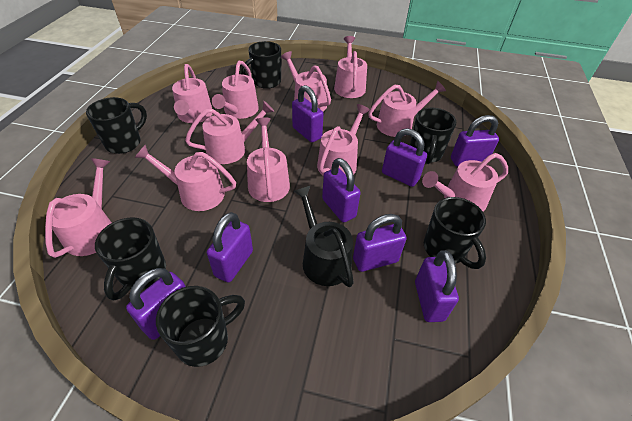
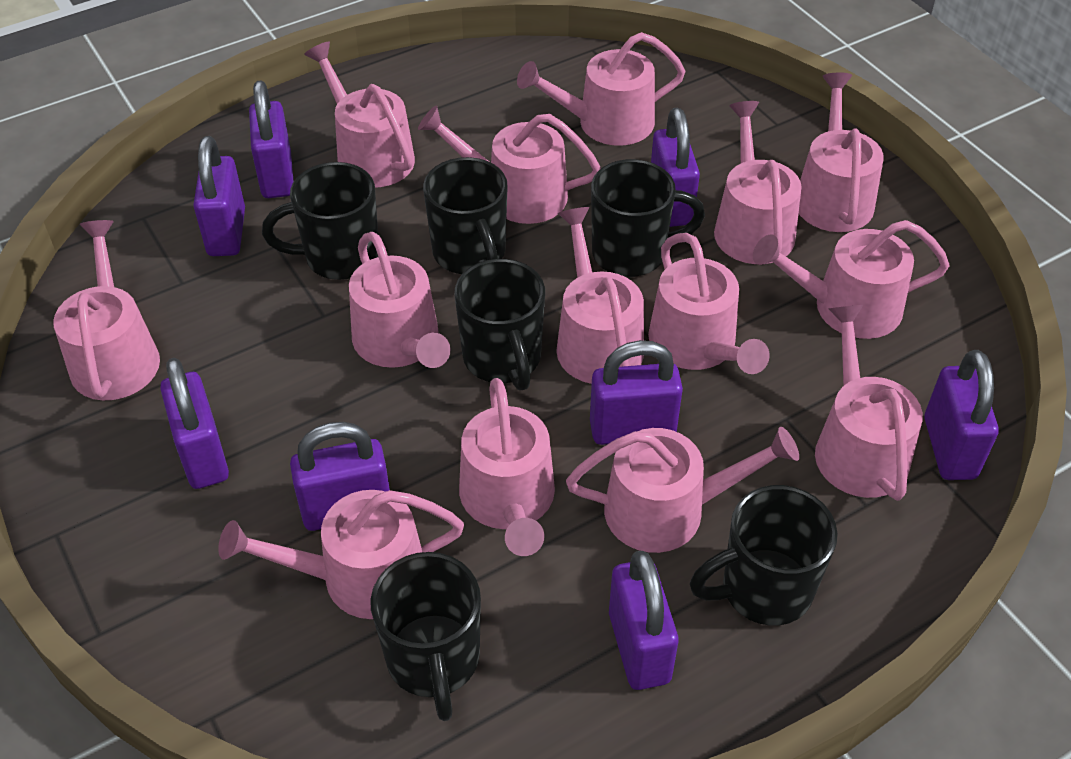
black watering can: [294,186,354,287] = 1 -> none = 0
pink watering can: [45,158,112,258] [135,145,236,211] [172,64,212,123] [185,101,274,164] [212,61,259,119] [247,117,290,202] [281,51,331,112] [317,104,370,176] [334,36,367,98] [368,81,446,137] [422,153,508,211] = 11 -> [53,220,160,400] [218,490,464,619] [304,42,415,188] [349,232,450,368] [418,106,601,224] [459,378,555,556] [517,32,686,146] [556,207,644,384] [566,427,799,553] [648,233,770,374] [714,101,802,264] [753,220,950,339] [799,72,884,232] [815,305,923,501] = 14

